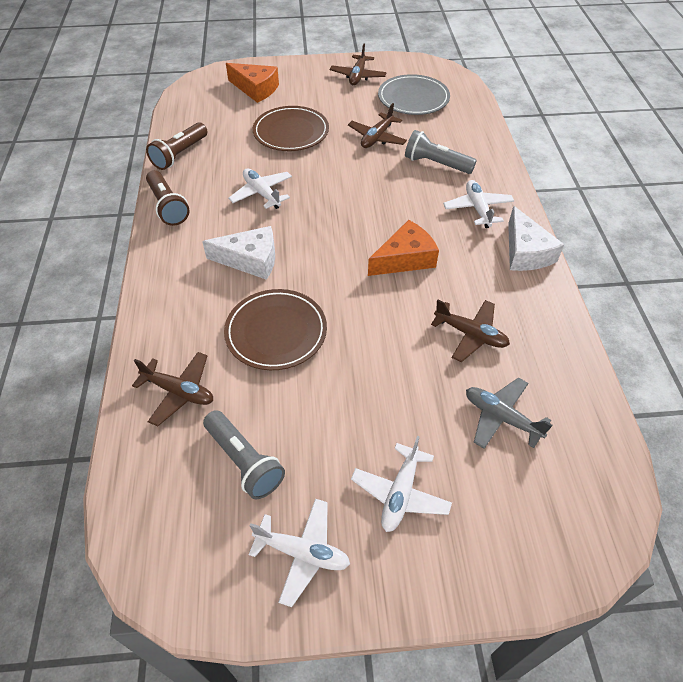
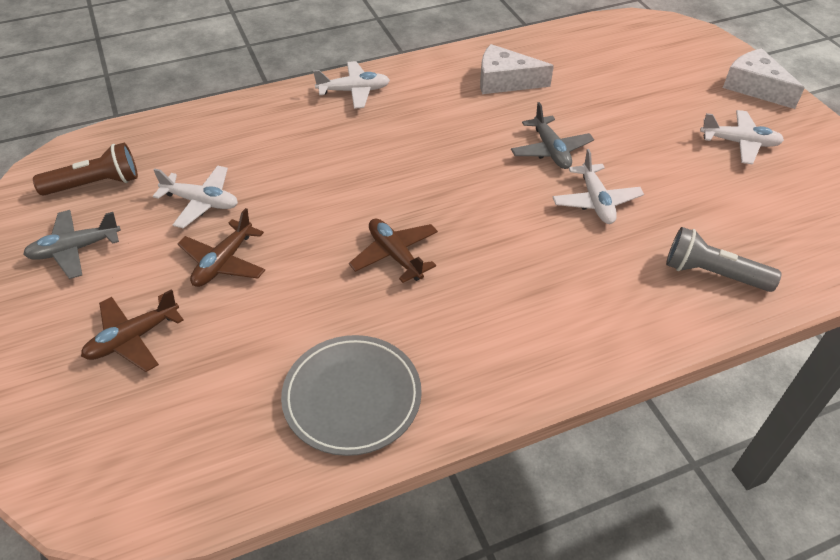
brown flashlight: [146,122,207,170] [146,170,190,226] = 2 -> [33,143,138,195] = 1
brown plane: [132,352,213,426] [330,44,387,85] [348,103,407,148] [431,300,510,362] = 4 -> [81,289,183,372] [177,208,265,287] [349,219,438,283] = 3
brown plate: [224,289,327,370] [253,106,329,151] = 2 -> none = 0
grey flashlight: [203,410,285,500] [405,130,477,174] = 2 -> [666,227,782,292] = 1
grey plane: [466,377,552,449] = 1 -> [23,210,121,279] [511,102,594,169] = 2
orange cheese: [226,63,279,103] [368,220,439,276] = 2 -> none = 0

